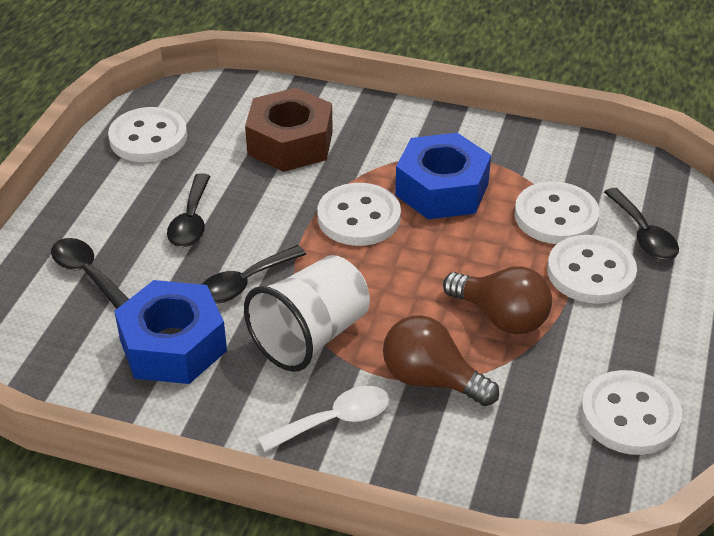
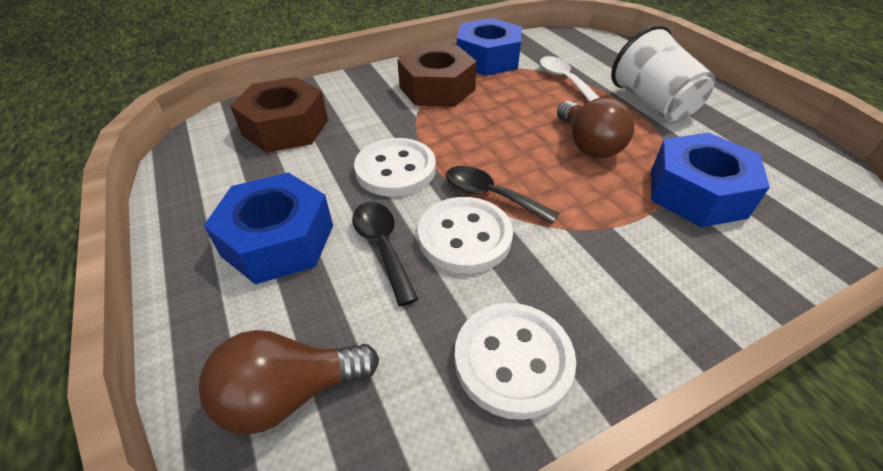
black spoon: [51,238,129,309] [167,173,210,247] [202,245,306,304] [604,188,679,260] = 4 -> [352,202,418,306] [446,166,559,224] = 2
blue nut: [114,280,227,384] [395,133,491,219] = 2 -> [203,173,333,285] [457,18,522,76] [651,133,770,227] = 3
brown nut: [245,88,333,172] = 1 -> [230,77,328,153] [397,45,477,107] = 2
white button: [108,107,187,162] [317,183,401,246] [514,181,599,244] [547,235,637,304] [581,370,682,455] = 5 -> [354,138,436,197] [418,197,513,274] [454,303,576,420] = 3

